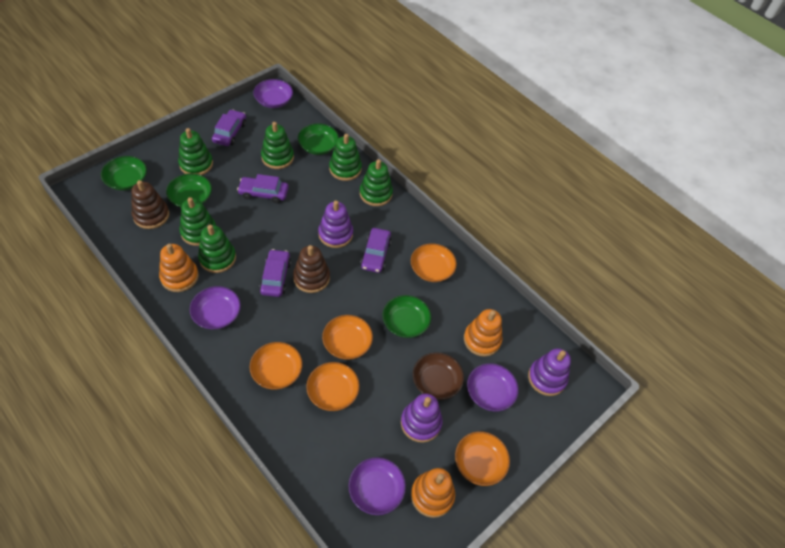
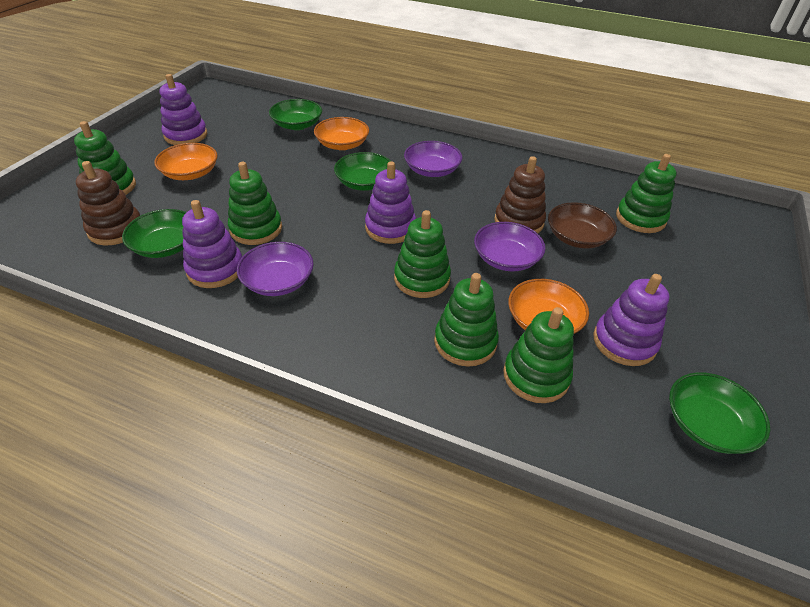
orange bowl: [250,342,303,390] [306,362,360,411] [322,315,373,360] [411,243,457,282] [455,431,510,486] = 5 -> [154,143,218,180] [314,117,369,150] [508,279,589,334] = 3
orange stacking toy: [159,244,199,292] [411,468,455,518] [464,309,502,357] = 3 -> none = 0
purple bowl: [190,286,241,329] [253,79,293,108] [349,457,406,515] [467,363,519,412] = 4 -> [237,242,314,296] [404,141,463,177] [474,222,546,271] = 3
purple car: [212,109,246,146] [237,174,289,203] [259,249,291,297] [361,228,392,273] = 4 -> none = 0
purple stacking toy: [318,200,353,248] [401,393,442,443] [528,348,571,396] = 3 -> [160,74,207,145] [182,200,242,288] [365,161,416,244] [593,274,670,366] = 4

